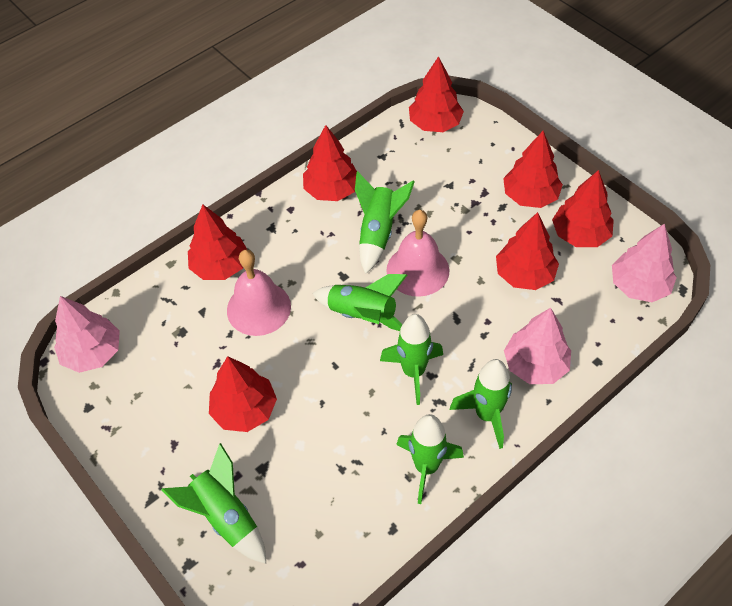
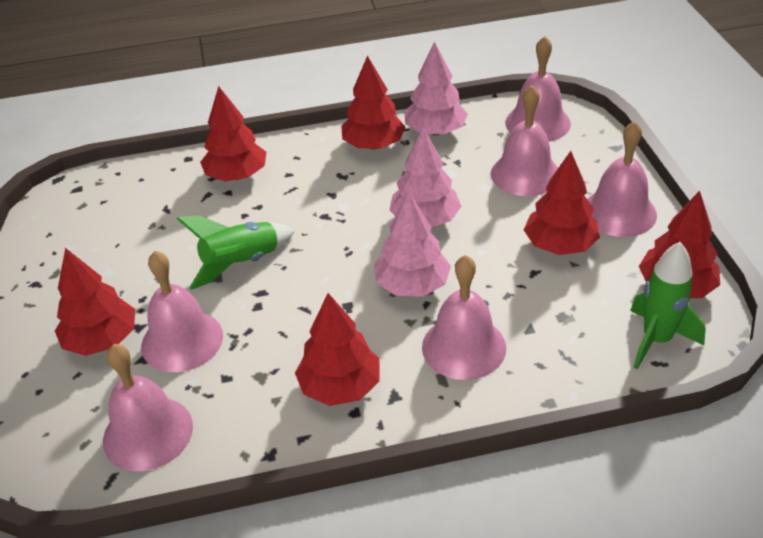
green rocket: [161,443,266,564] [313,274,407,331] [355,171,415,274] [380,314,443,405] [396,414,464,504] [450,359,512,449] = 6 -> [177,215,295,290] [630,242,706,369] = 2
pink bell: [227,250,291,336] [386,210,449,297] = 2 -> [103,344,193,471] [141,251,223,372] [422,255,506,380] [491,85,558,196] [505,36,571,142] [587,121,657,237] = 6
red tree: [188,204,248,280] [209,356,277,432] [303,125,357,201] [409,56,464,132] [496,212,559,290] [503,131,563,208] [552,170,614,247] = 7 -> [55,248,135,356] [200,86,266,181] [295,293,380,406] [341,55,405,149] [524,151,600,255] [639,191,720,298] = 6

